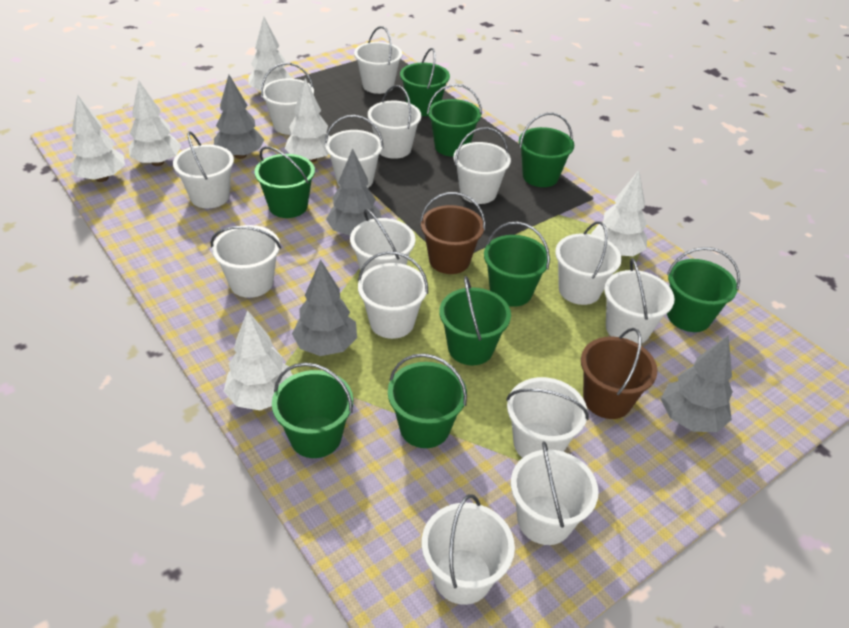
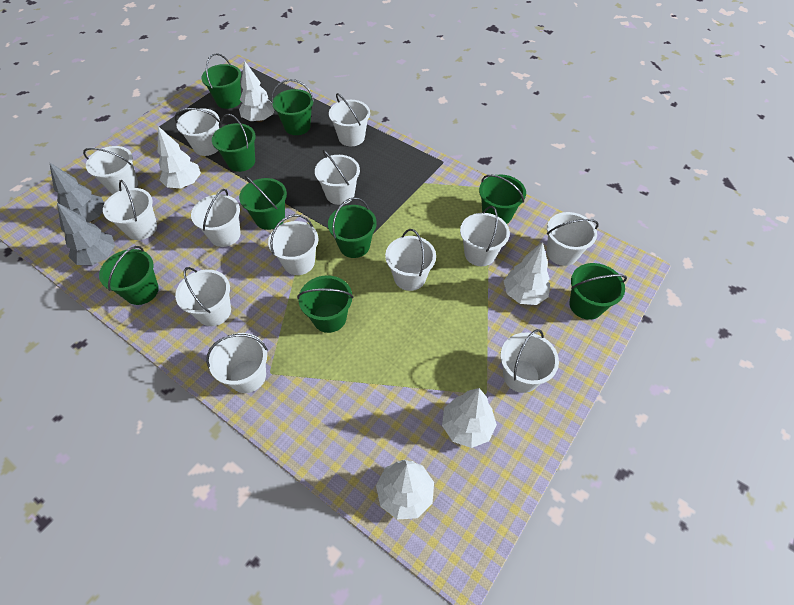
brown bucket: [420,192,485,274] [581,328,658,419] = 2 -> none = 0
grey tree: [214,75,264,159] [292,259,357,356] [326,148,381,236] [661,335,733,432] = 4 -> [49,162,105,223] [57,203,115,265] = 2
white bucket: [173,131,234,208] [210,225,281,298] [261,63,314,135] [325,115,384,188] [350,209,415,275] [354,26,402,94] [358,251,428,339] [368,85,421,159] [422,494,515,605] [454,127,511,204] [506,377,589,458] [511,441,599,545] [555,221,622,305] [604,258,675,344] = 14 -> [83,146,138,194] [103,180,157,240] [175,108,220,156] [175,267,231,326] [191,189,240,247] [206,333,268,393] [268,214,318,275] [315,150,360,205] [329,93,370,146] [385,229,436,291] [460,206,510,266] [500,329,559,393] [547,212,599,266] = 13
white tree: [70,94,125,182] [129,81,181,166] [224,310,292,410] [248,17,293,90] [285,78,330,163] [591,170,647,256] = 6 -> [158,126,201,188] [239,60,274,122] [376,460,434,520] [442,388,497,448] [504,242,550,305] = 5

